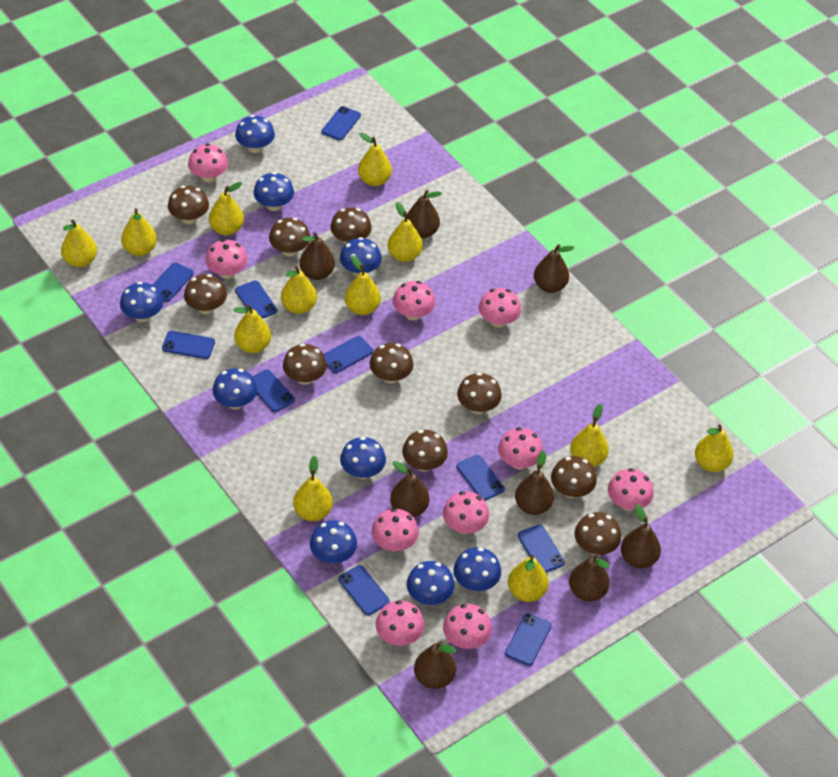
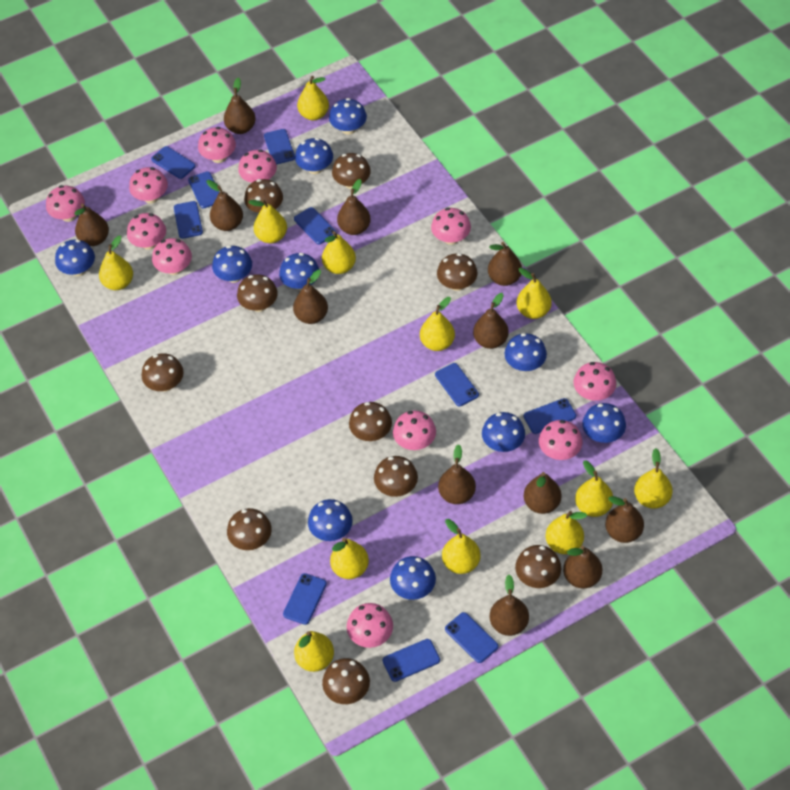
blue mushroom: [120,282,163,322] [213,368,257,409] [235,115,275,153] [254,172,294,211] [310,520,357,563] [340,237,382,276] [340,437,386,479] [407,561,455,605] [453,547,501,591] = 9 -> [55,239,95,276] [212,245,252,283] [279,253,319,290] [295,138,333,174] [308,499,353,541] [329,98,367,135] [390,556,436,600] [482,412,525,452] [505,333,547,372] [582,403,626,443] = 10
brown pear: [299,232,335,280] [390,461,430,517] [407,190,442,238] [414,641,456,689] [515,450,554,515] [534,244,574,293] [569,554,610,602] [621,504,661,568] = 8 -> [75,204,109,246] [207,180,243,231] [224,78,256,134] [293,270,328,324] [337,179,371,235] [438,444,476,504] [473,293,508,349] [488,242,522,286] [490,575,529,636] [524,472,561,514] [563,546,602,588] [605,496,644,543] = 12
pink mushroom: [188,144,228,182] [205,239,248,279] [372,508,419,552] [376,600,425,646] [393,281,435,321] [443,491,489,534] [443,604,492,649] [479,288,521,328] [498,427,543,470] [608,468,654,511] = 10 -> [46,185,85,222] [127,213,166,250] [129,167,168,203] [152,238,192,275] [198,127,236,163] [238,149,277,183] [347,603,393,648] [393,411,436,450] [431,208,471,245] [539,420,582,460] [574,362,616,401] = 11

